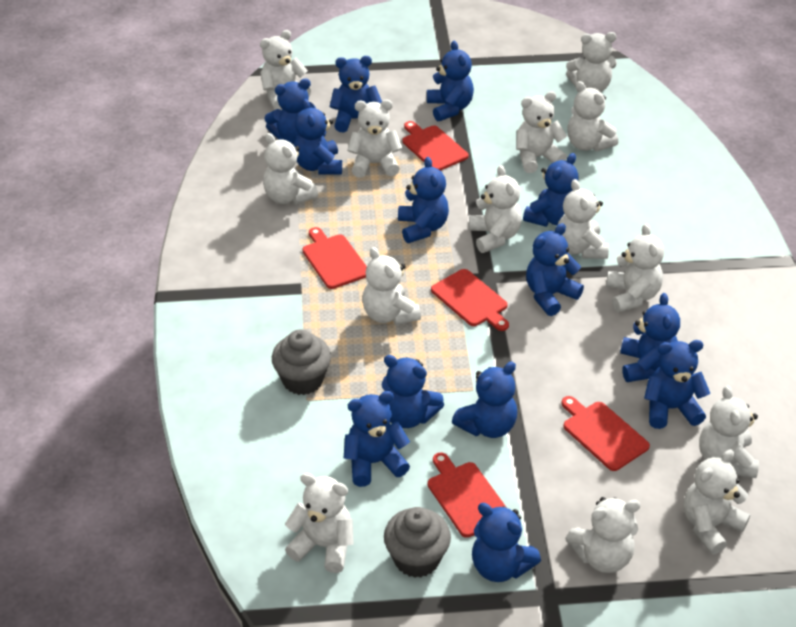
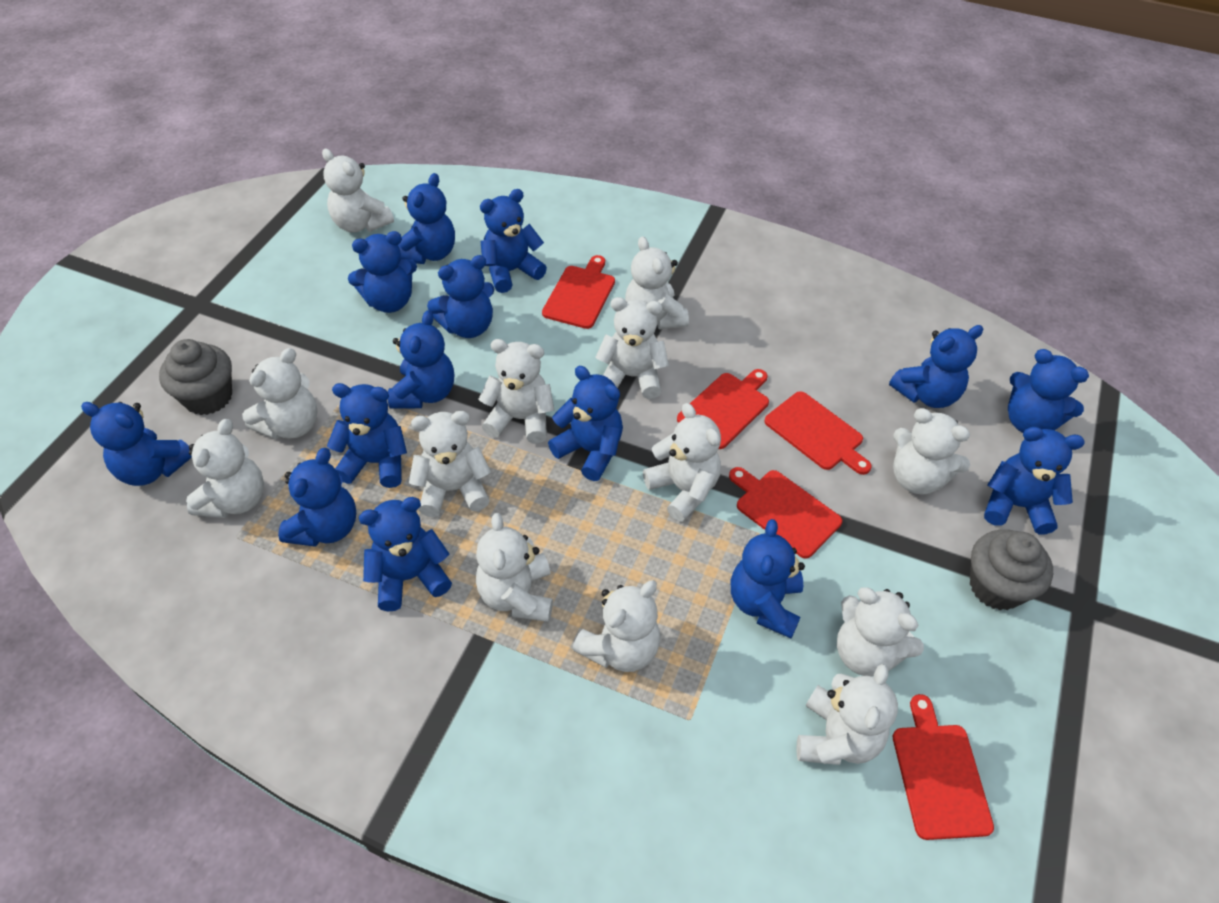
blue teddy bear: [265,79,316,144] [294,99,342,175] [330,56,382,132] [344,391,410,487] [381,355,444,428] [398,157,449,243] [427,41,474,121] [452,361,517,438] [472,503,541,582] [523,153,578,227] [526,223,584,316] [620,293,680,382] [644,340,710,429] = 13 -> [81,402,192,486] [278,448,356,547] [327,383,407,488] [348,231,417,313] [359,497,452,611] [388,310,454,408] [398,173,455,264] [427,255,494,338] [480,189,547,293] [548,366,623,481] [731,519,805,638] [889,325,983,408] [984,427,1085,535] [1008,349,1089,433] = 14
white teddy bear: [260,30,311,110] [263,133,318,204] [285,473,354,573] [347,100,402,178] [362,247,421,325] [469,165,522,253] [516,91,567,173] [558,179,609,259] [565,497,641,573] [566,32,617,92] [567,81,618,151] [606,223,664,313] [683,449,750,554] [699,385,759,478] = 14 -> [186,419,264,518] [242,348,318,439] [322,149,394,232] [409,411,491,517] [476,513,553,622] [478,339,554,444] [572,580,660,672] [595,297,669,399] [625,236,689,330] [643,403,721,522] [796,664,898,765] [837,587,924,676] [893,408,970,495] = 13

